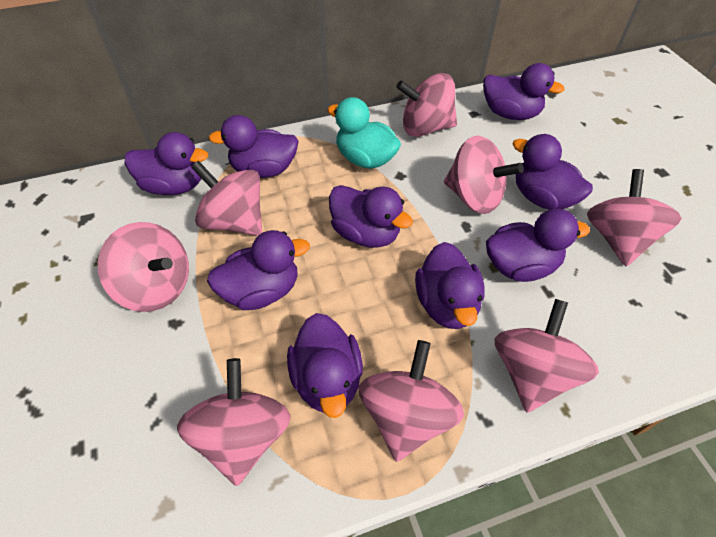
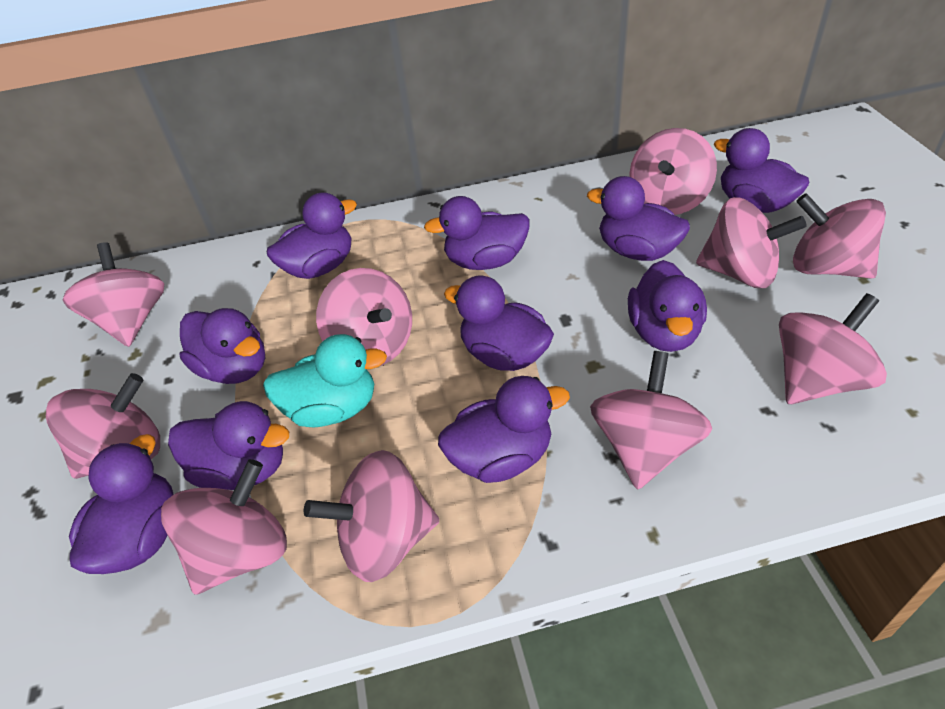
pink spinning top: [98,222,189,312] [177,358,290,486] [191,161,262,236] [358,340,464,462] [396,73,457,137] [444,136,524,214] [494,299,599,412] [587,169,682,266] = 8 -> [46,373,160,479] [63,242,164,347] [161,459,287,594] [304,450,439,582] [316,268,412,366] [590,351,712,490] [629,128,717,215] [696,197,807,288] [779,293,887,404] [793,193,886,279] = 10
purple duck: [125,132,208,195] [207,230,310,310] [208,115,299,178] [287,313,363,418] [329,185,413,248] [415,242,485,329] [483,63,565,120] [486,209,590,282] [512,134,593,210] = 9 -> [69,434,174,574] [168,401,289,490] [179,308,265,384] [267,192,357,279] [424,196,530,270] [438,376,570,483] [444,276,554,371] [587,176,690,261] [628,260,707,352] [714,128,809,213] = 10

